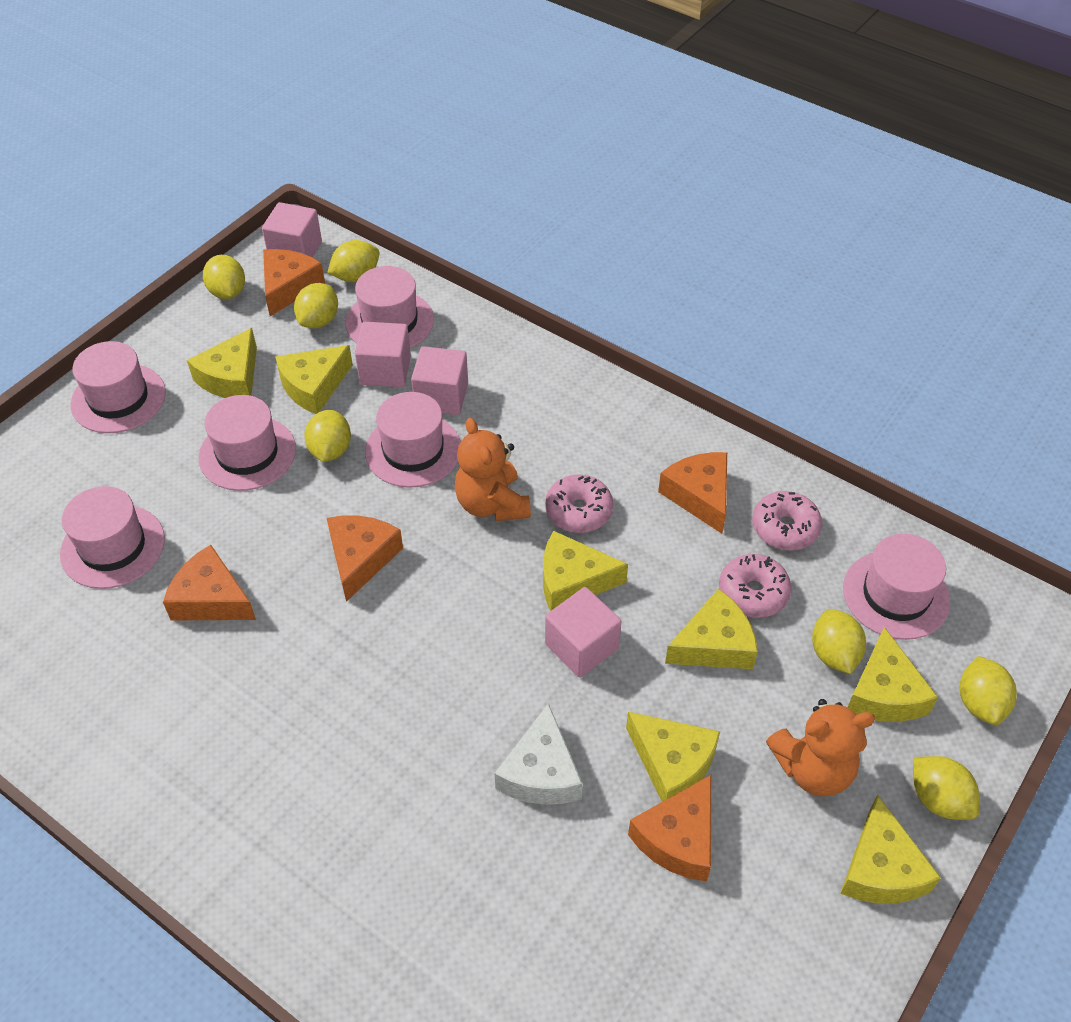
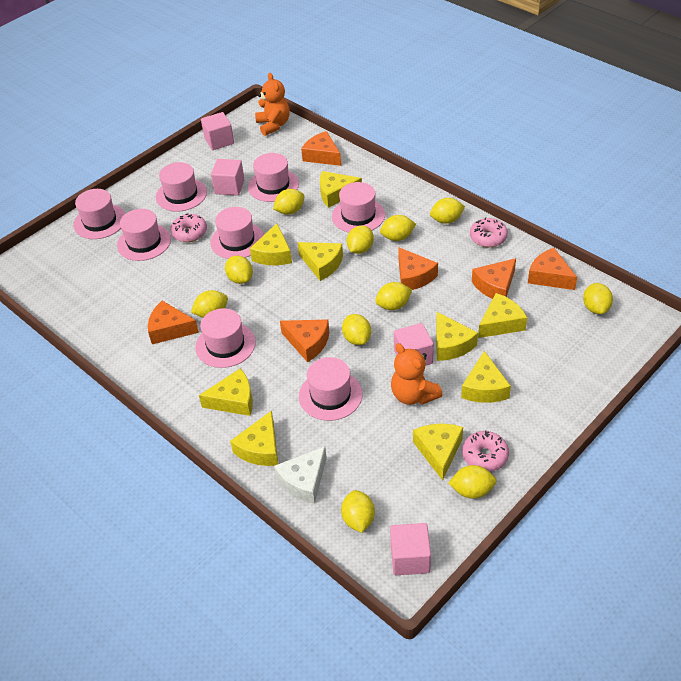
orange cheese: [163,545,256,620] [263,249,325,316] [327,516,403,602] [628,775,711,882] [658,452,727,534] = 5 -> [148,301,199,344] [280,319,329,362] [301,131,341,166] [398,247,438,290] [472,258,516,299] [528,248,577,290] = 6
pink hat: [60,486,165,589] [71,341,166,433] [198,395,296,491] [345,266,434,348] [365,392,461,488] [843,534,950,640] = 6 -> [73,189,125,239] [117,209,171,261] [156,162,207,212] [195,308,256,368] [210,207,264,259] [248,153,299,202] [299,357,363,421] [332,182,385,233] = 8
yellow cheese: [187,328,257,398] [275,345,353,414] [543,531,628,611] [626,712,720,802] [665,589,758,669] [840,795,941,904] [847,627,938,722] = 7 -> [199,368,253,416] [230,410,278,466] [250,223,292,266] [298,242,343,281] [320,171,362,208] [413,424,463,481] [436,312,478,361] [461,351,511,403] [478,293,527,338] = 9
yellow lemon: [203,255,245,299] [294,283,338,328] [304,410,351,462] [327,240,380,282] [812,609,866,674] [913,756,980,820] [960,656,1017,725] = 7 -> [191,290,228,318] [225,255,253,284] [273,189,305,215] [341,490,375,533] [342,314,371,345] [347,226,374,254] [375,282,412,310] [380,215,416,241] [430,198,465,224] [448,465,497,499] [583,283,613,314] = 11

